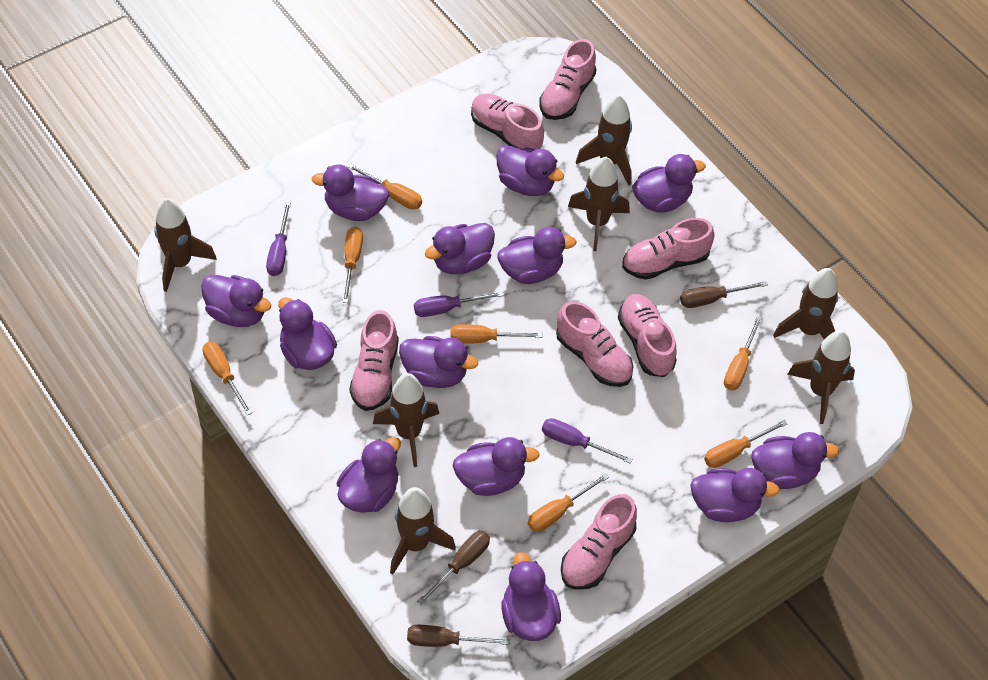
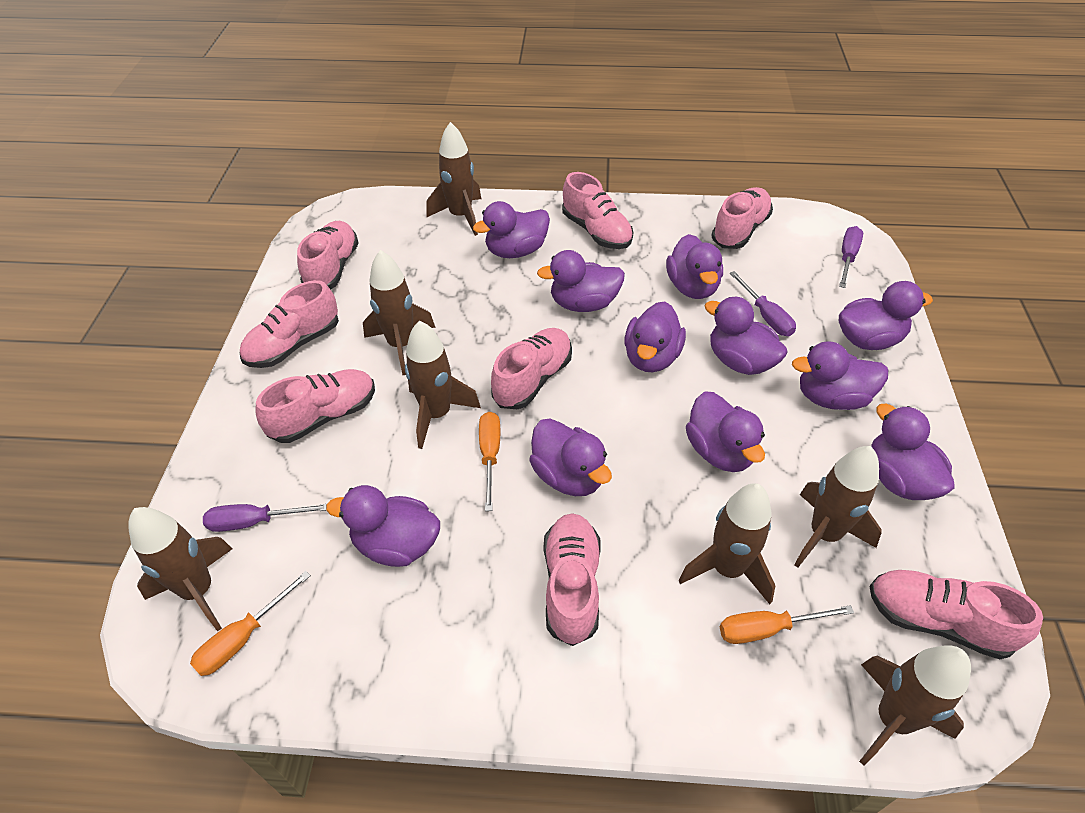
brown screwdriver: [407,625,510,647] [417,531,490,605] [680,281,768,308] = 3 -> none = 0
orange screwdriver: [203,342,252,416] [342,227,363,303] [348,163,422,210] [451,324,542,344] [528,473,609,532] [704,420,787,468] [724,316,763,390] = 7 -> [190,571,311,676] [479,412,500,511] [720,605,854,644] = 3
pink shoe: [349,310,398,411] [471,94,544,150] [539,39,596,120] [556,301,633,387] [561,494,637,590] [618,294,677,377] [622,218,715,280] = 7 -> [240,280,339,368] [255,369,375,443] [297,221,359,289] [491,328,572,409] [544,513,601,646] [562,172,633,249] [711,187,773,249] [870,570,1043,659] = 8
purple duck: [201,275,271,327] [278,297,337,370] [312,165,389,221] [337,437,401,513] [399,336,478,388] [425,223,495,274] [453,437,540,496] [496,145,564,196] [497,227,576,284] [501,552,561,641] [632,154,706,213] [690,468,780,522] [751,432,839,489] = 13 -> [326,485,440,567] [473,201,550,258] [529,418,612,496] [537,250,625,312] [624,301,686,372] [666,234,723,299] [686,391,765,472] [705,297,788,375] [792,341,888,410] [839,281,933,350] [871,404,954,500] = 11

